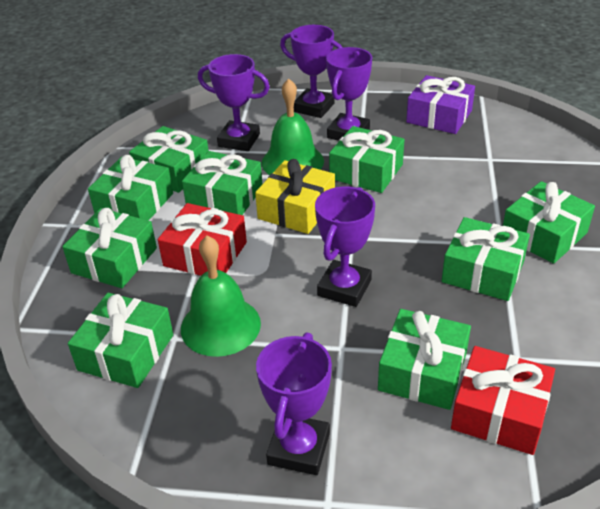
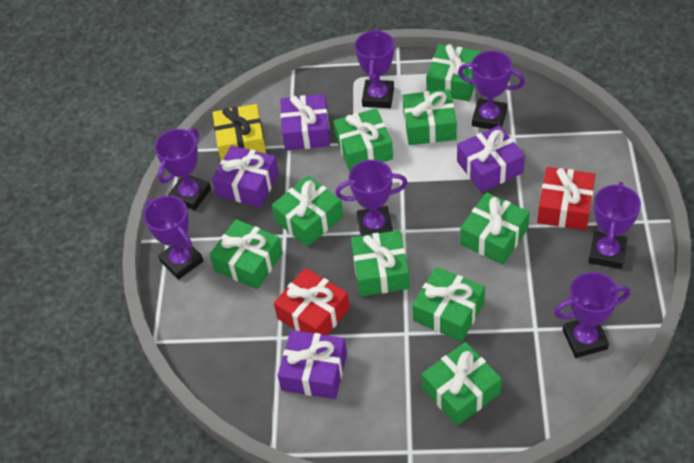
green bell: [181,236,261,357] [262,78,324,175] = 2 -> none = 0
purple gift: [406,75,475,134] = 1 -> [212,145,279,207] [278,330,347,399] [280,94,330,151] [457,125,525,192] = 4
purple trophy: [198,54,270,151] [256,332,332,475] [280,25,343,118] [315,186,375,307] [326,47,372,141] = 5 -> [143,196,203,279] [155,128,211,210] [335,160,408,236] [355,29,394,108] [458,51,525,129] [554,272,630,358] [588,182,641,269] = 7

